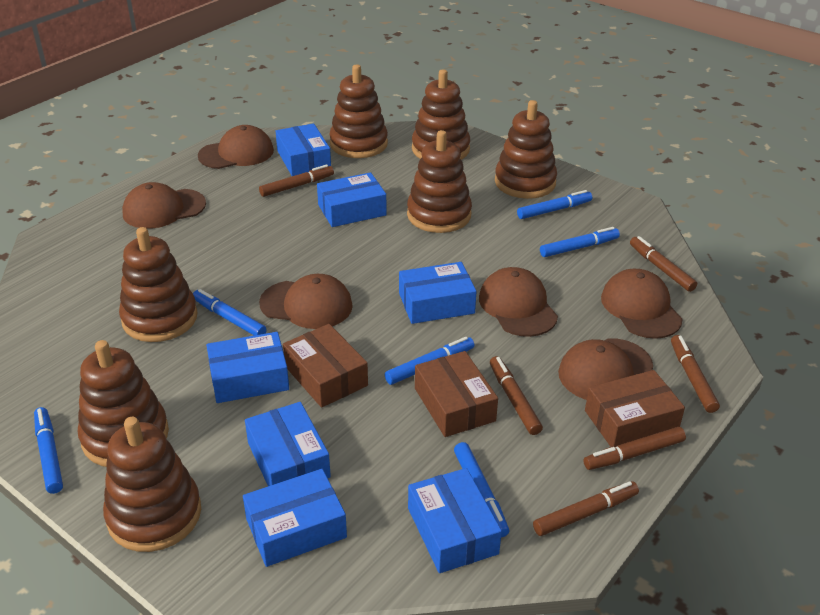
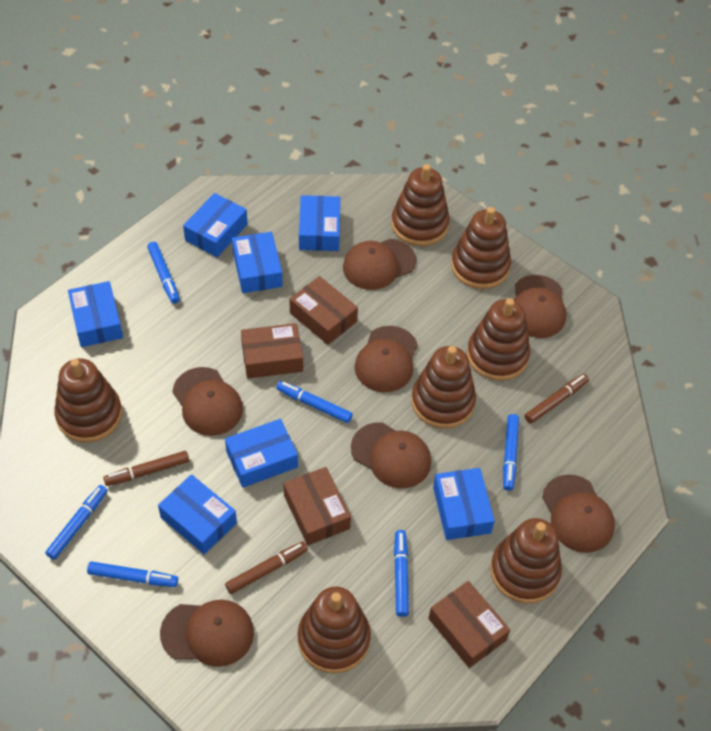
brown box: [283,324,368,408] [415,351,498,437] [585,370,685,447] = 3 -> [241,323,303,379] [284,467,351,545] [290,276,358,345] [428,581,510,668] = 4
brown cap: [122,182,206,229] [198,125,274,169] [259,274,353,329] [479,267,558,337] [558,338,653,400] [601,269,683,339] = 6 -> [160,600,254,667] [172,367,243,436] [343,239,416,290] [351,422,431,488] [355,326,418,392] [514,275,566,338] [542,474,615,553] = 7
brown marker: [259,164,334,197] [490,356,543,435] [533,481,639,536] [584,427,686,470] [630,236,697,292] [671,335,720,413] = 6 -> [103,451,189,486] [225,541,308,594] [525,374,589,424] = 3

